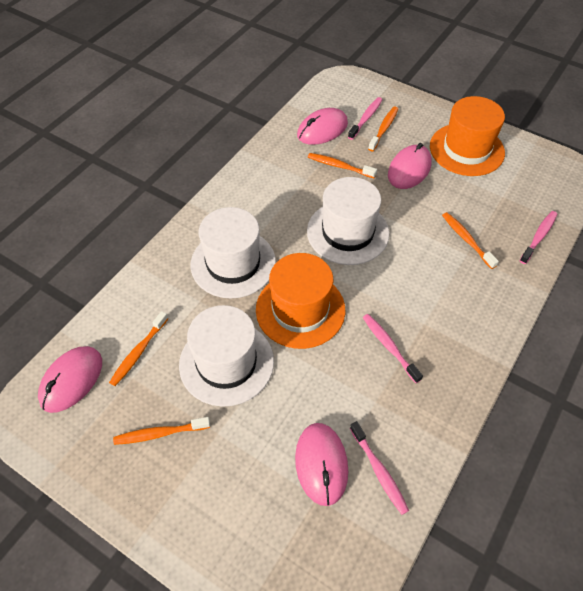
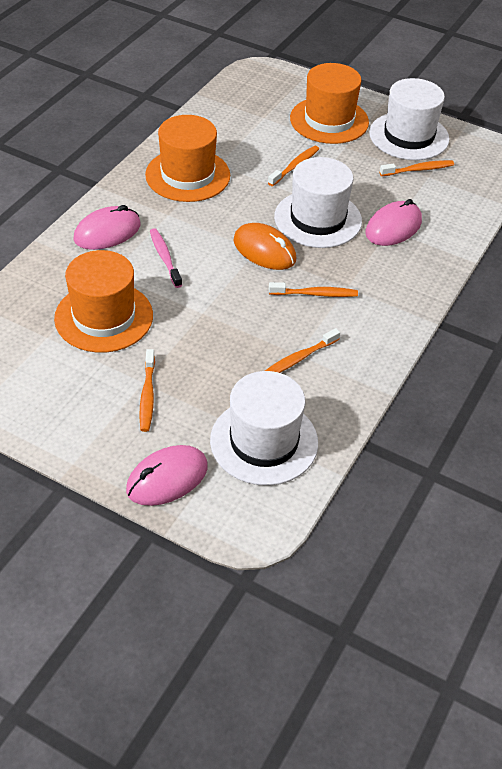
orange hat: [256,253,345,349] [430,96,505,176] = 2 -> [54,250,153,353] [145,115,230,202] [290,63,369,144] = 3
orange mouse: none = 0 -> [234,223,296,270] = 1
pink mouse: [38,346,102,413] [295,423,348,506] [297,108,348,145] [388,143,432,189] = 4 -> [73,205,141,250] [126,445,208,506] [365,199,422,246] = 3
pink toothbrush: [348,97,382,140] [350,421,409,515] [363,314,423,383] [519,211,557,264] = 4 -> [150,228,182,288] = 1

